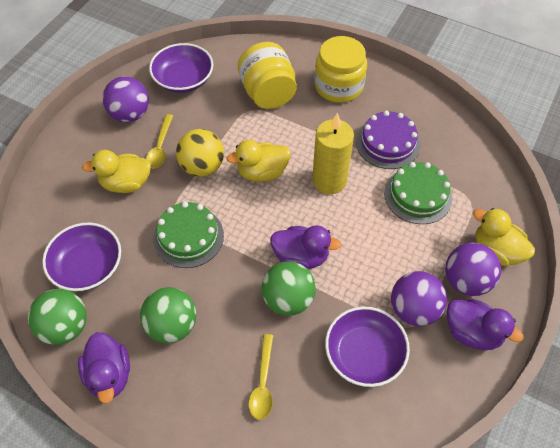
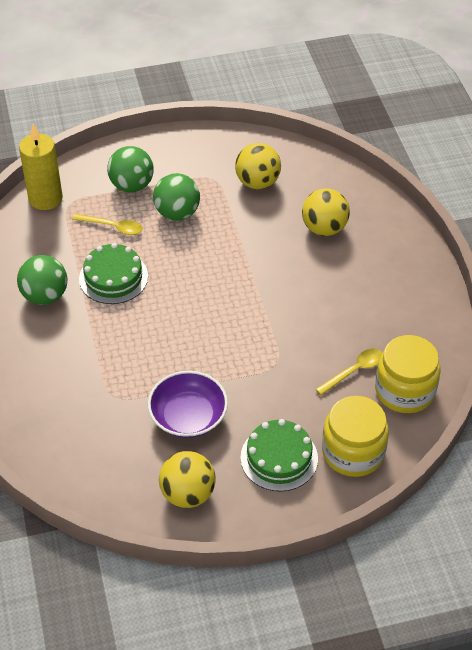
purple ball: [103,77,149,122] [391,271,447,326] [446,243,501,296] = 3 -> none = 0
purple bowl: [42,222,121,291] [149,43,213,93] [325,306,410,387] = 3 -> [148,371,228,438] = 1
purple cake: [356,111,420,169] = 1 -> none = 0
purple duck: [78,332,130,403] [270,225,341,269] [447,299,524,350] = 3 -> none = 0
yellow ball: [176,129,224,177] = 1 -> [159,451,216,508] [235,143,281,189] [302,188,350,236] = 3
yellow duck: [82,150,151,193] [226,140,291,182] [473,208,535,266] = 3 -> none = 0

